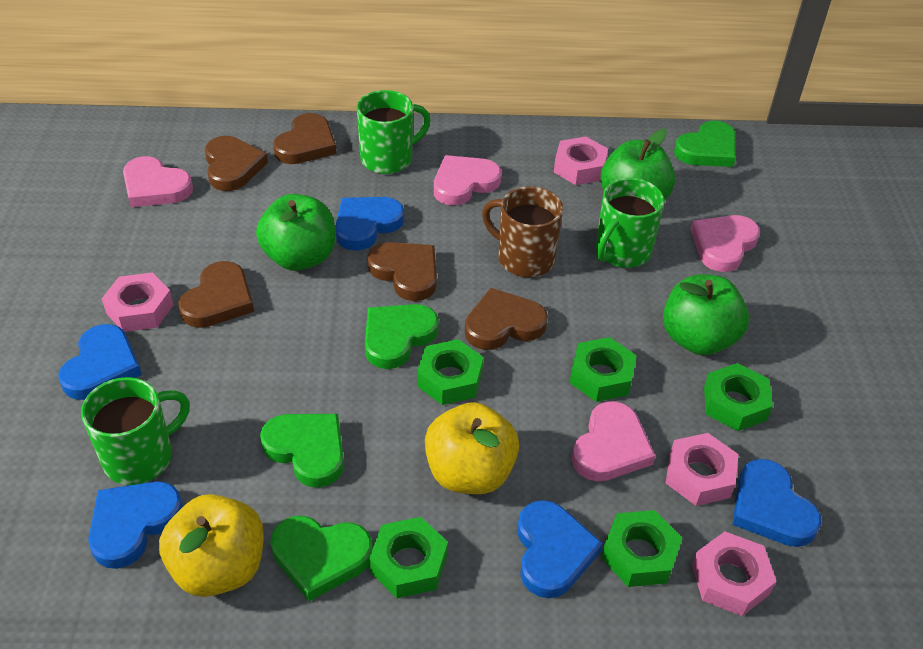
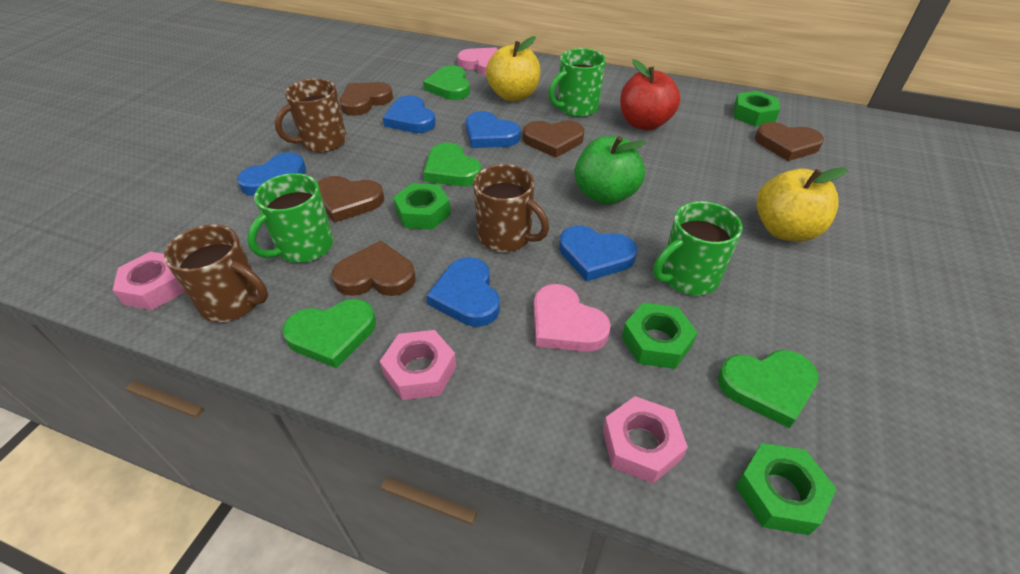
brown mug: [482,186,563,277] = 1 -> [164,224,268,322] [275,79,347,153] [473,164,549,252] = 3
green apple: [256,194,335,271] [601,129,675,201] [663,274,749,355] = 3 -> [574,136,646,205] = 1
green nut: [369,517,448,598] [417,339,484,405] [570,337,637,402] [601,510,682,587] [704,363,773,431] = 5 -> [393,183,451,230] [622,303,698,369] [733,91,780,126] [735,443,837,535] = 4
pink heart: [123,156,193,207] [434,155,501,205] [572,401,656,481] [691,215,760,272] = 4 -> [457,47,498,76] [534,284,611,352] = 2
pink nut: [102,272,173,332] [554,137,608,185] [666,433,739,506] [692,532,777,616] = 4 -> [112,251,184,310] [380,330,457,400] [603,396,688,484] = 3
red apple: none = 0 -> [620,59,680,130] = 1

